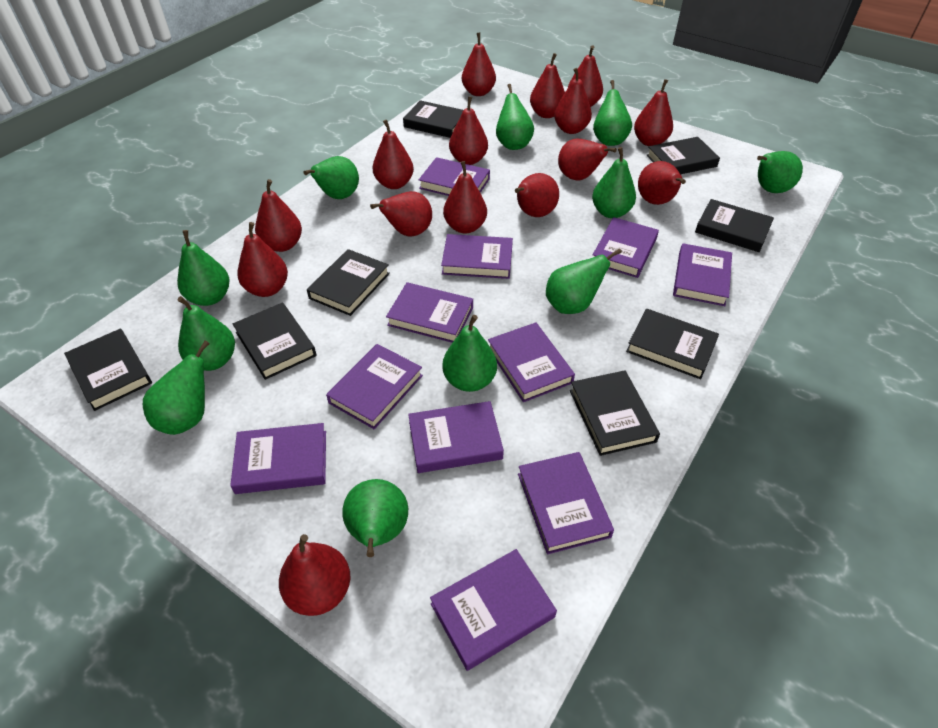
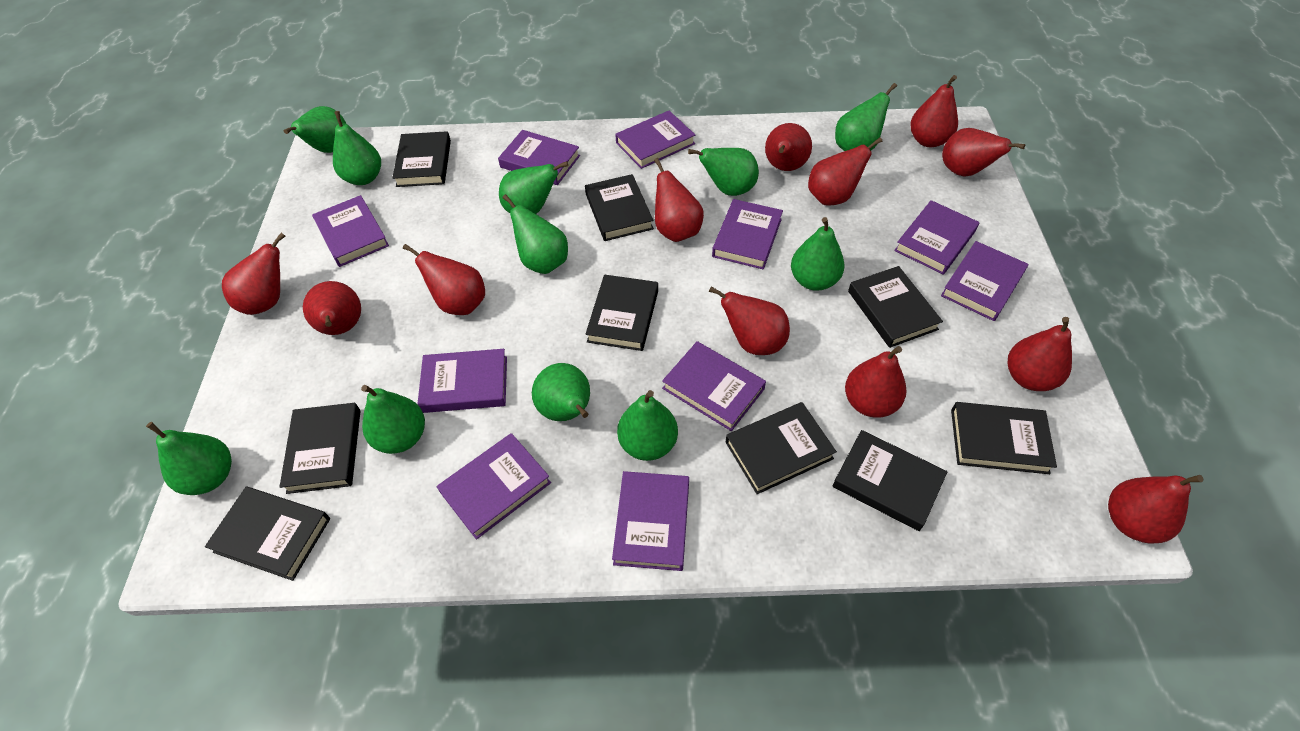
black book: [64,329,152,411] [233,302,317,380] [307,249,390,316] [403,100,463,138] [570,370,660,456] [626,308,719,379] [647,137,720,174] [695,199,774,252] = 8 -> [205,487,330,581] [279,403,360,494] [392,131,451,187] [585,174,654,241] [586,275,658,351] [726,402,837,494] [833,430,947,531] [848,266,943,348] [951,402,1057,474] = 9
purple book: [230,423,326,494] [326,344,423,429] [386,282,473,343] [408,401,504,473] [419,157,490,196] [430,549,557,671] [441,234,513,279] [488,322,575,402] [518,452,614,554] [593,217,659,278] [673,243,732,306] = 11 -> [312,195,389,267] [417,349,507,413] [437,433,551,540] [498,130,580,185] [612,471,689,571] [615,111,695,169] [662,341,766,431] [712,199,783,269] [894,200,979,275] [941,241,1028,321] = 10
red pear: [237,222,288,297] [255,179,302,252] [279,534,350,616] [370,191,432,237] [373,120,414,189] [443,161,487,234] [449,96,488,165] [462,33,496,96] [515,173,559,217] [530,53,565,118] [554,68,592,134] [558,139,617,180] [568,45,603,107] [634,79,673,146] [638,161,686,205] = 15 -> [222,232,286,315] [303,281,361,335] [403,244,485,315] [654,158,704,242] [709,287,790,355] [765,123,812,171] [808,137,882,206] [845,346,907,418] [910,75,958,147] [942,128,1025,177] [1008,317,1072,391] [1108,475,1203,544] = 12

